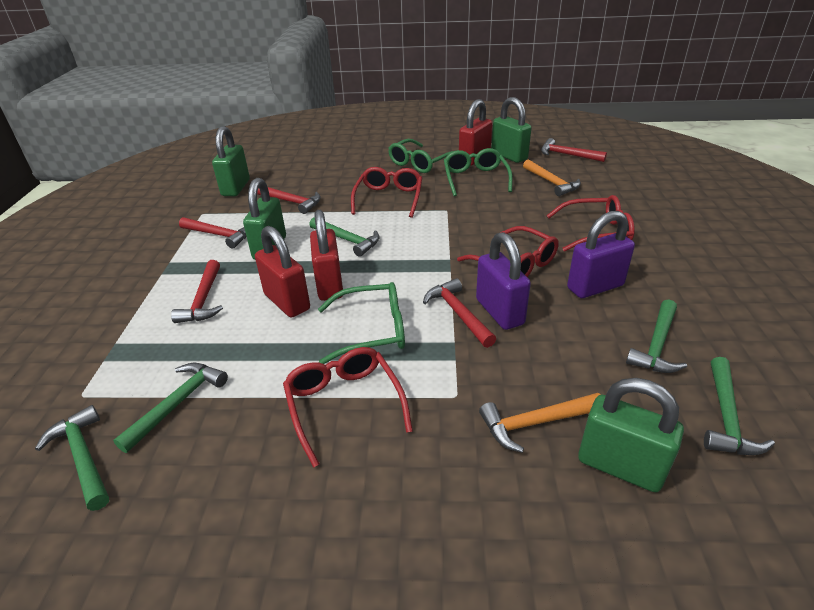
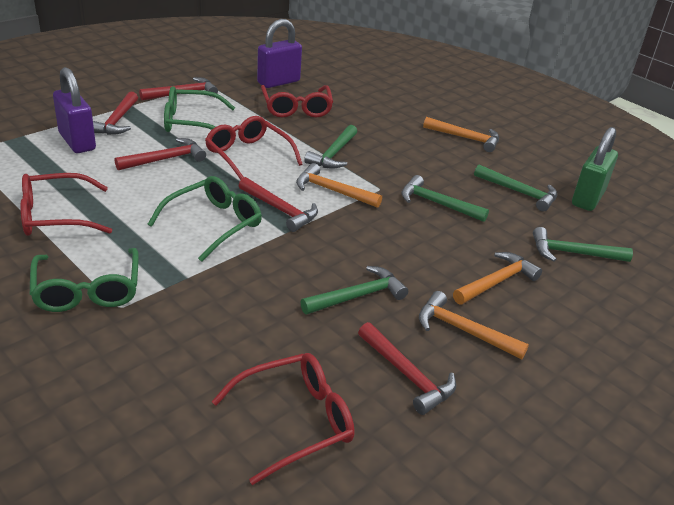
green padlock: [212,126,250,196] [243,178,286,260] [491,97,531,163] [578,378,684,492] = 4 -> [572,127,618,211] = 1
orange hammer: [479,393,601,453] [523,159,581,196] = 2 -> [296,163,382,208] [419,291,529,359] [423,117,499,152] [453,252,542,304] = 4
red padlock: [255,226,310,318] [310,210,343,301] [459,99,492,166] = 3 -> none = 0

